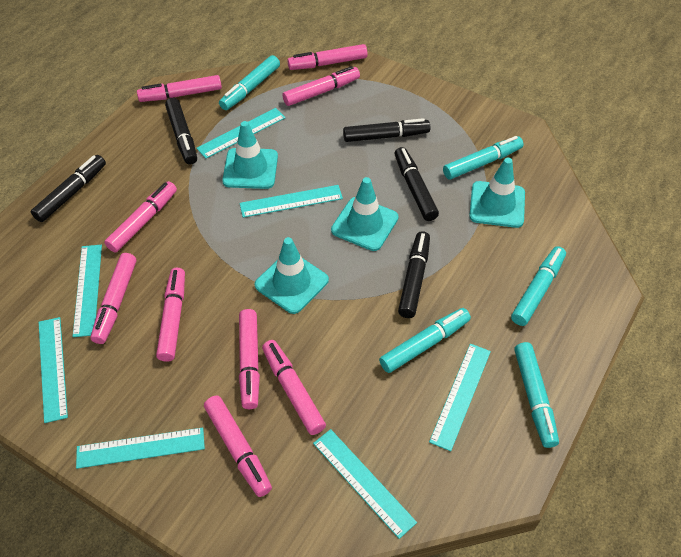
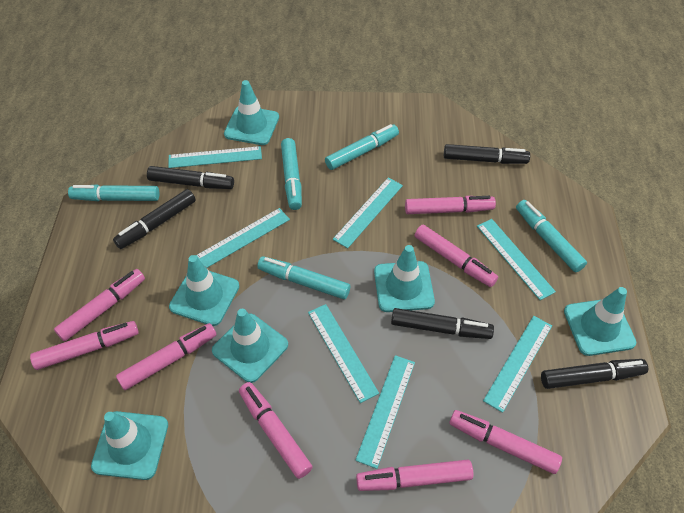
pink marker: [91,253,136,344] [104,181,177,253] [137,75,222,102] [156,268,185,362] [204,395,272,497] [239,309,260,409] [262,340,326,435] [282,66,360,106] [287,44,368,70] = 9 -> [30,321,139,370] [54,269,145,342] [116,323,216,390] [239,382,313,479] [356,459,474,491] [405,196,496,214] [415,225,498,287] [449,410,562,474] = 8
turquoise traffic cone: [222,121,278,189] [255,237,329,314] [331,177,399,251] [469,158,525,228] = 4 -> [91,411,168,480] [169,255,239,326] [212,309,288,383] [224,80,279,145] [374,245,435,312] [564,287,637,356] = 6

